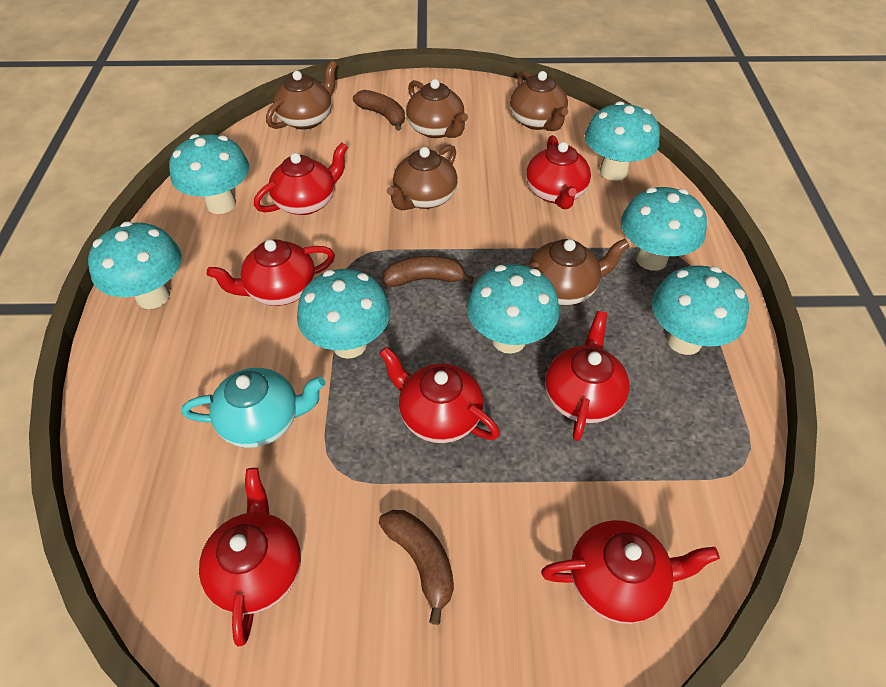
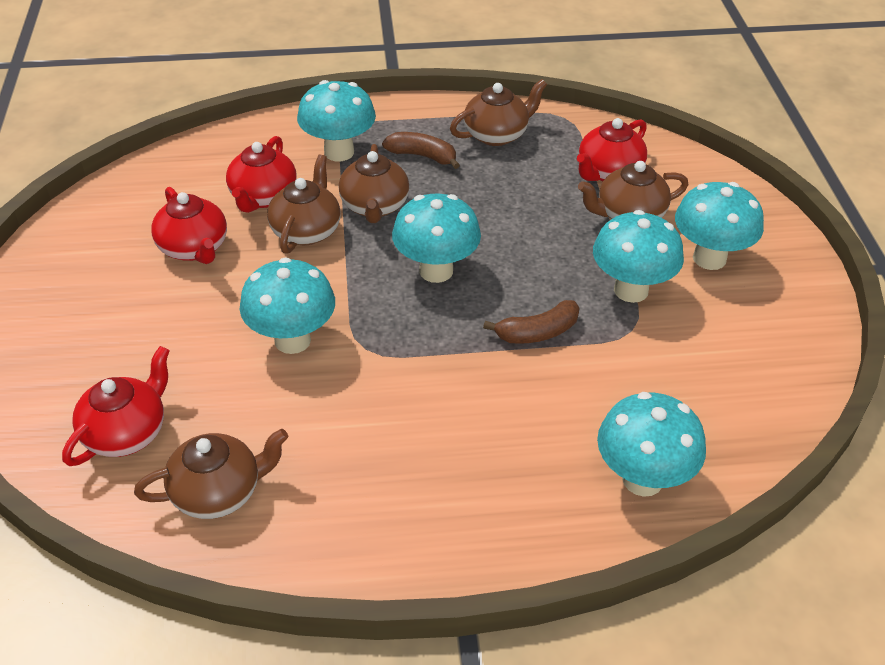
brown banana: [353,90,405,131] [379,510,454,625] [382,256,474,287] = 3 -> [382,132,460,169] [483,300,580,344] = 2
red teapot: [199,468,301,646] [207,239,335,306] [254,142,348,215] [379,347,500,443] [526,135,591,209] [541,520,720,624] [545,311,629,441] = 7 -> [62,346,170,466] [151,187,227,264] [226,136,297,213] [577,118,647,181] = 4
turquoise mushroom: [88,222,182,309] [169,134,249,214] [297,269,390,359] [467,264,559,354] [585,101,660,181] [621,187,707,271] [652,265,749,355] = 7 -> [240,257,335,354] [297,80,376,161] [392,193,481,283] [593,210,684,303] [597,392,706,497] [675,182,764,270] = 6
turquoise teapot: [182,368,325,448] = 1 -> none = 0

